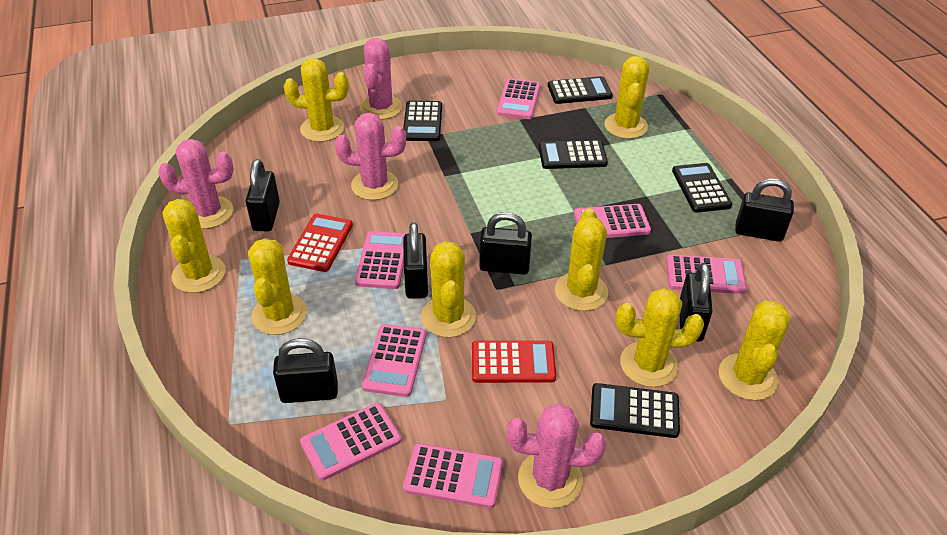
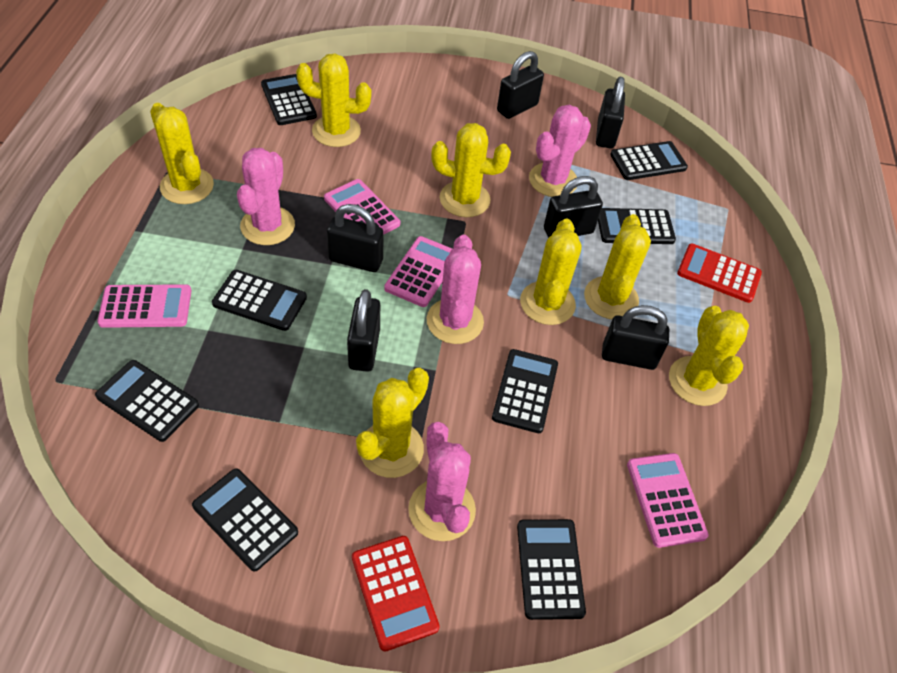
black calculator: [403,101,442,141] [539,140,608,169] [548,76,613,104] [590,383,680,438] [672,163,732,213] = 5 -> [95,360,199,442] [192,468,298,572] [212,270,307,331] [261,74,317,125] [492,349,558,433] [517,519,586,620] [598,208,676,244] [610,141,688,180] = 8
pink calculator: [300,403,401,481] [355,231,406,289] [362,324,426,397] [403,443,503,508] [497,79,541,119] [573,204,651,238] [666,255,747,294] = 7 -> [97,284,191,328] [324,179,400,234] [384,236,452,307] [627,453,708,548] = 4
yellow cactus: [162,199,226,293] [248,238,307,335] [284,58,349,142] [421,241,476,337] [555,208,608,311] [604,56,649,139] [616,288,704,387] [719,301,791,400] = 8 -> [150,103,214,204] [296,53,371,147] [356,368,429,478] [431,123,511,217] [520,218,582,325] [584,214,651,319] [669,306,749,406] = 7

